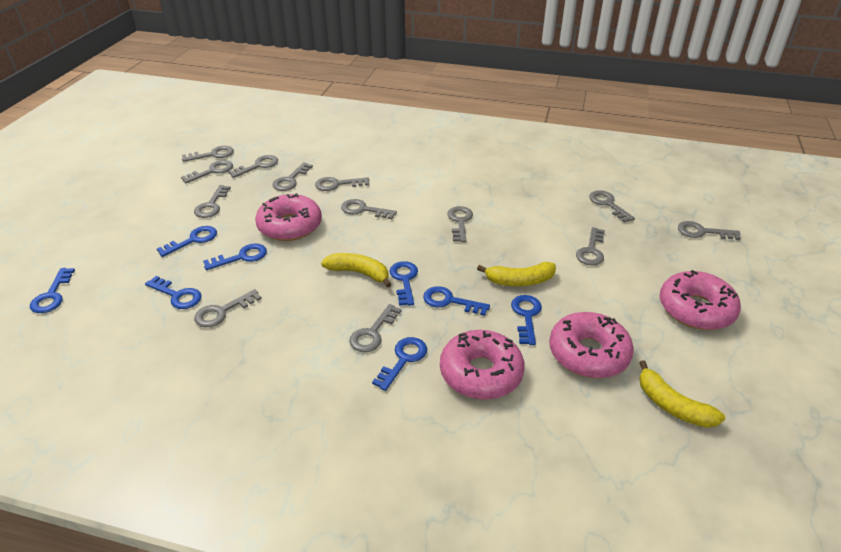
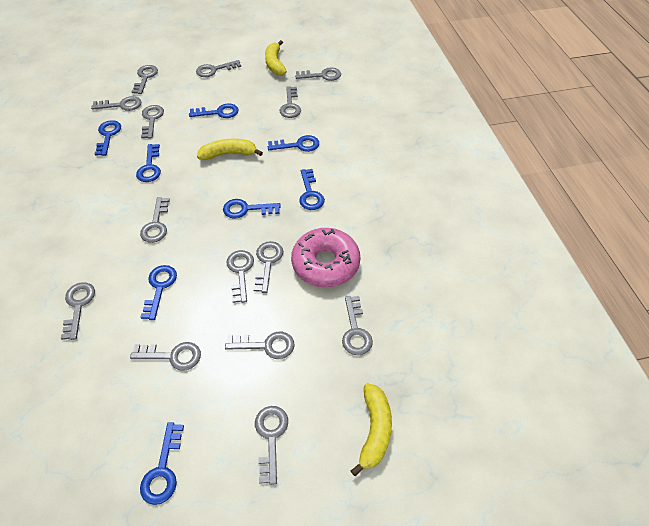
grey key: [181,160,233,183] [182,146,234,162] [194,185,231,218] [194,289,262,327] [228,155,278,178] [272,162,313,191] [315,177,369,191] [341,199,397,219] [349,304,402,352] [447,206,473,242] [576,227,605,265] [589,190,635,223] [678,221,741,240] = 13 -> [61,282,95,340] [91,96,141,111] [130,342,201,370] [132,65,158,94] [140,197,170,243] [141,105,164,139] [196,60,241,77] [225,332,295,359] [226,250,254,303] [253,241,283,293] [255,406,288,485] [280,86,301,118] [295,67,341,81] [342,296,373,355] = 14
pink donut: [255,193,322,241] [440,330,525,400] [549,312,634,378] [660,270,741,330] = 4 -> [291,228,360,287] = 1

